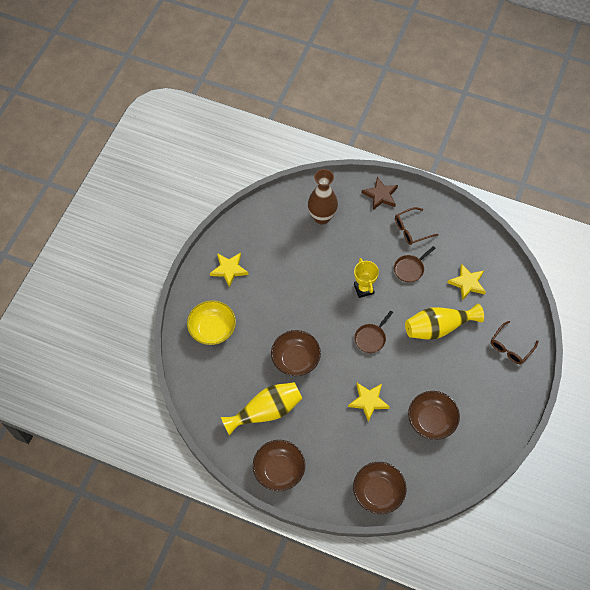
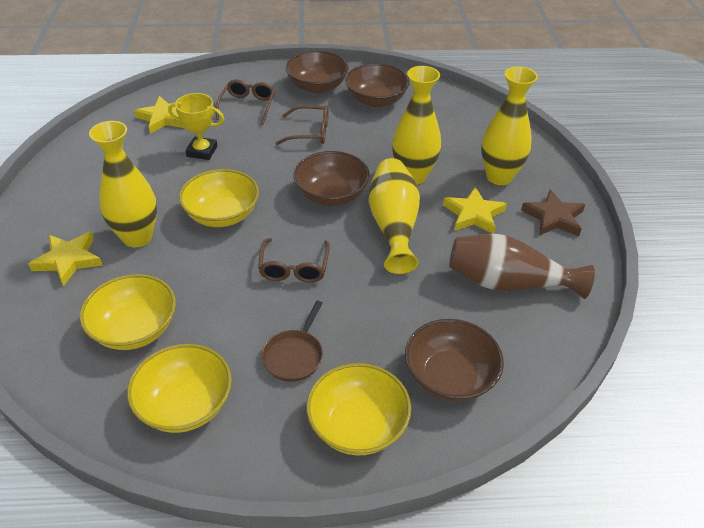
brown glasses: [395,207,439,245] [491,321,539,364] = 2 -> [216,80,275,125] [258,238,330,283] [276,105,329,145] = 3
brown pan: [354,311,393,353] [394,246,436,283] = 2 -> [262,301,323,382] = 1
yellow bowl: [187,300,236,345] = 1 -> [80,274,176,350] [127,344,232,433] [179,169,259,227] [307,363,411,455] = 4
yellow vase: [221,382,302,436] [405,304,484,340] = 2 -> [89,121,157,247] [368,158,420,274] [392,66,441,185] [481,67,538,185] = 4

